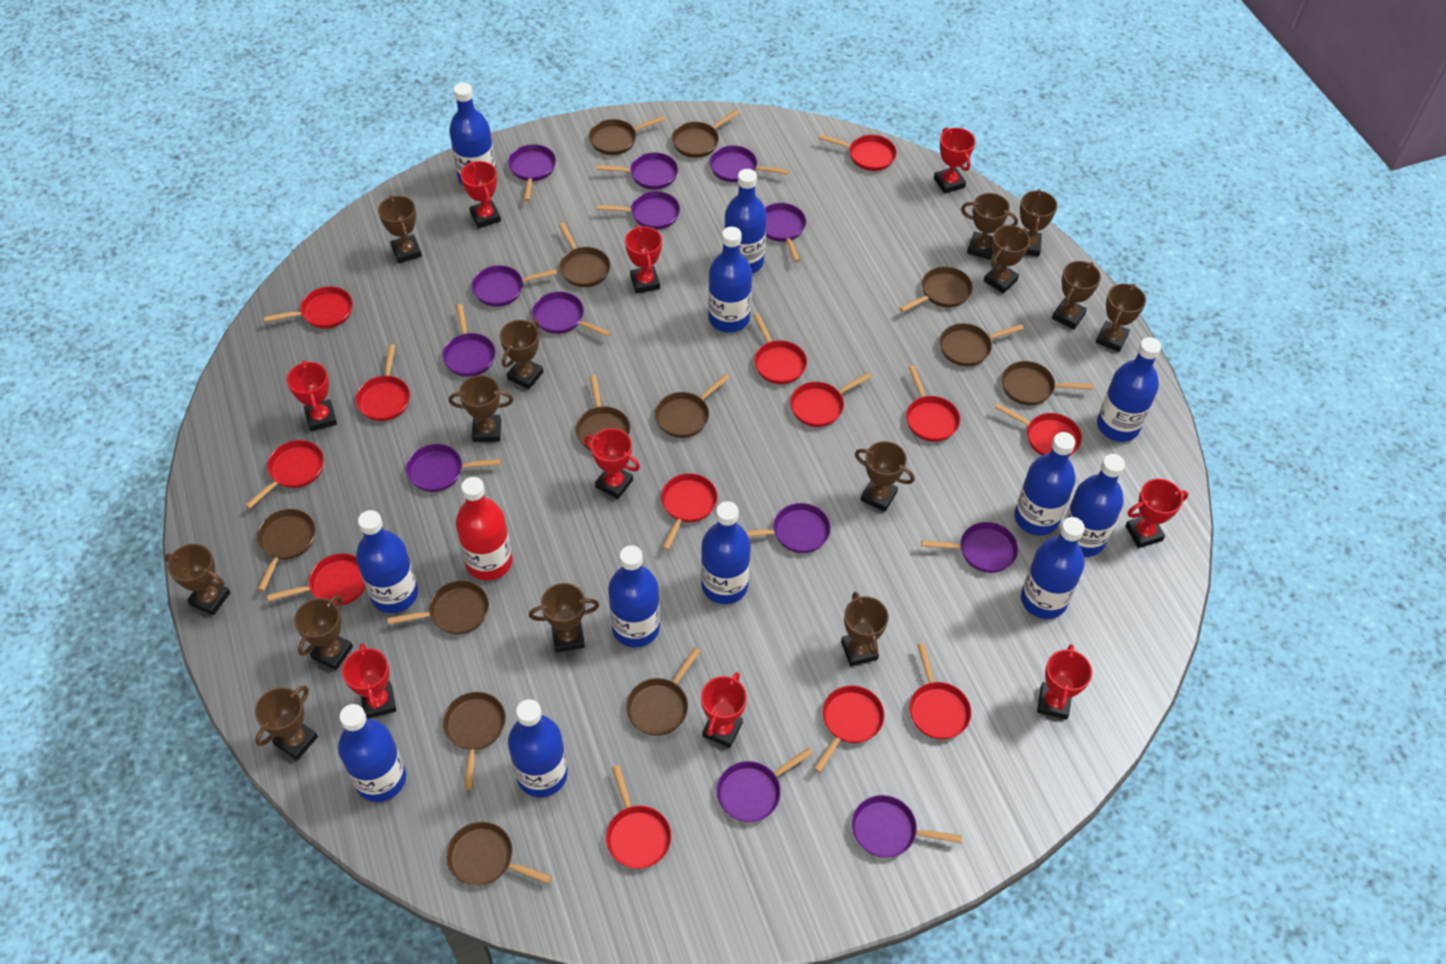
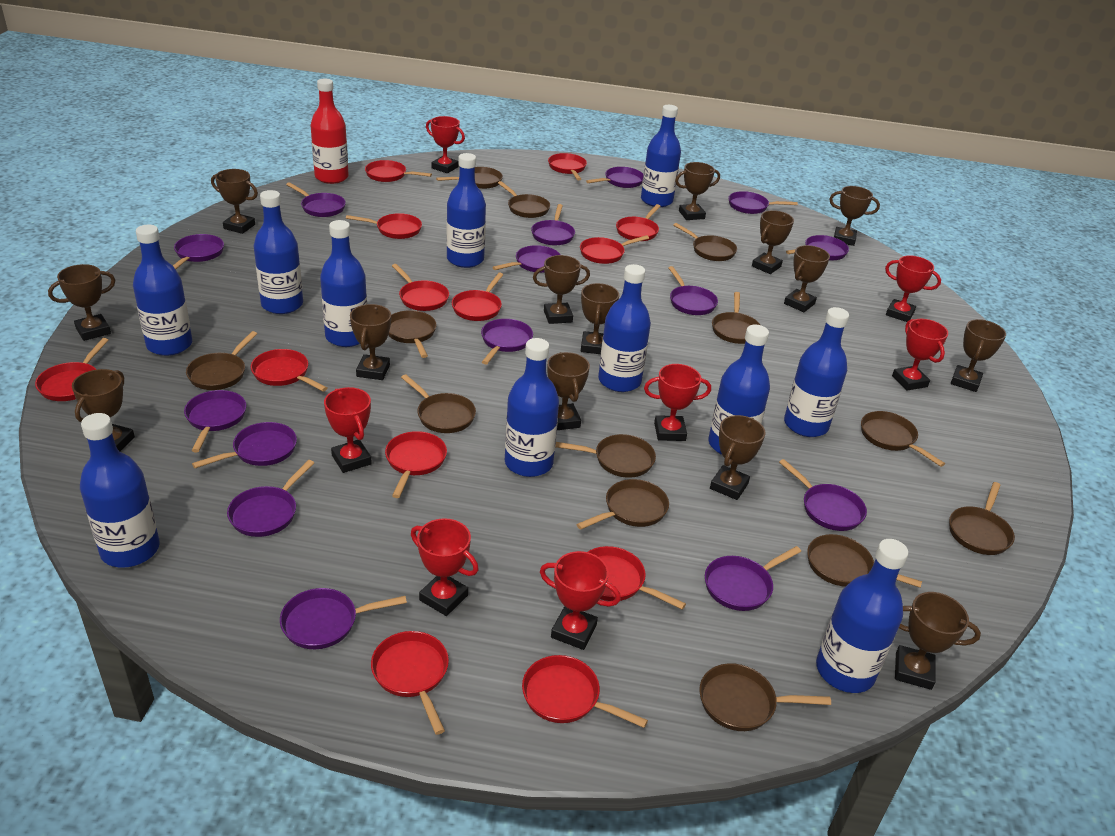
blue bottle: [338,704,406,802] [356,510,418,613] [449,83,496,185] [508,699,568,797] [608,545,660,647] [701,501,751,604] [708,227,752,332] [724,169,767,273] [1014,432,1076,536] [1021,517,1085,619] [1064,454,1125,557] [1097,337,1161,442] = 12 -> [80,413,160,568] [133,225,192,356] [254,190,303,314] [320,220,367,347] [446,153,486,268] [505,338,559,477] [598,264,651,392] [641,105,681,207] [708,325,770,455] [784,307,849,437] [816,539,908,693] = 11
purple pan: [406,444,501,492] [442,304,496,377] [472,265,557,307] [508,144,556,201] [532,292,611,337] [597,153,678,190] [597,191,680,230] [710,146,789,182] [717,748,813,822] [745,503,831,553] [765,203,806,262] [852,795,962,858] [921,522,1018,573] = 13 -> [173,234,224,269] [184,390,246,452] [192,422,297,468] [227,460,314,537] [280,588,407,649] [286,182,346,217] [481,319,533,364] [493,245,561,273] [531,204,575,246] [586,167,644,188] [668,266,718,315] [705,546,801,611] [728,191,798,214] [779,459,867,531] [786,235,849,261] = 15
red trophy: [287,360,337,431] [342,643,396,719] [460,161,501,228] [584,428,640,499] [625,225,662,294] [701,672,747,748] [934,128,975,194] [1037,644,1092,720] [1125,479,1188,548] = 9 -> [324,387,372,473] [411,518,479,616] [426,116,465,173] [540,551,621,650] [644,364,711,441] [885,255,941,322] [892,319,948,390] = 7

